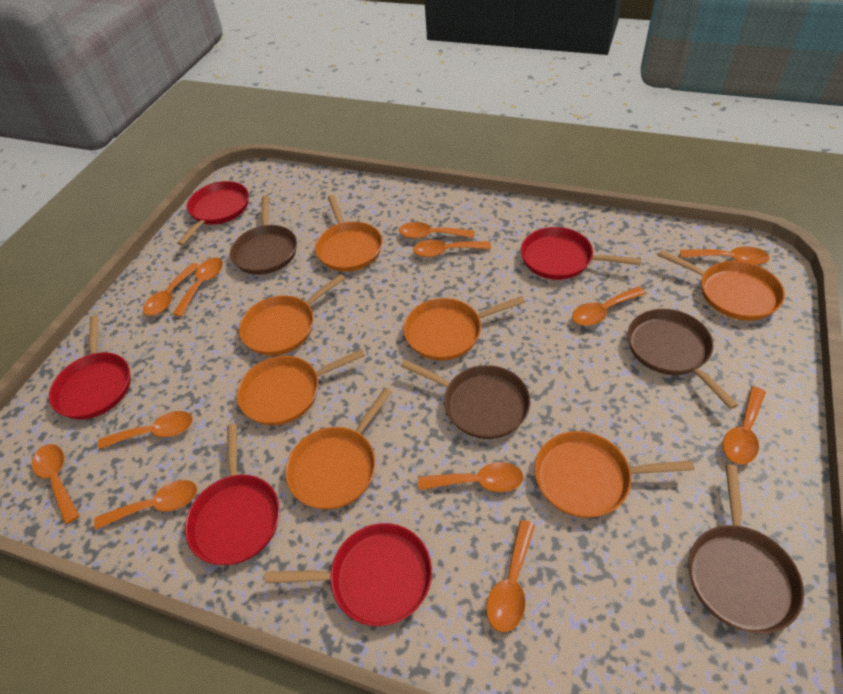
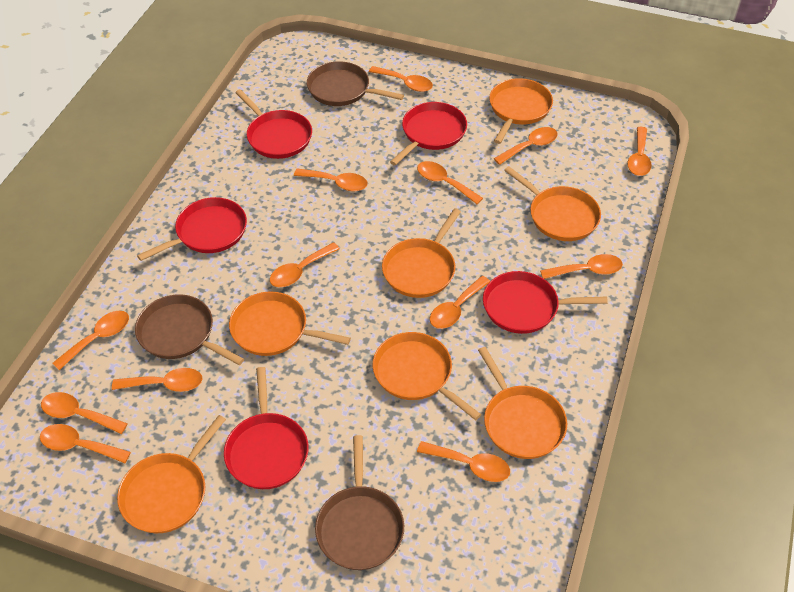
brown pan: [230,196,297,275] [401,360,530,439] [628,309,738,409] [688,464,804,634] = 4 -> [135,294,244,365] [307,61,404,106] [315,435,404,570] = 3
orange spoon: [32,444,79,524] [94,480,197,530] [98,411,193,449] [143,263,200,316] [173,258,223,317] [399,222,474,239] [413,240,491,257] [418,462,523,492] [486,520,535,632] [572,286,646,326] [680,246,769,265] [723,386,766,465] = 12 -> [40,424,131,463] [41,392,128,434] [52,311,129,370] [112,368,202,392] [270,242,340,287] [294,168,368,191] [369,66,433,92] [417,161,483,204] [417,441,510,482] [430,276,490,329] [494,127,558,165] [540,254,623,279] [627,127,652,176] = 13

